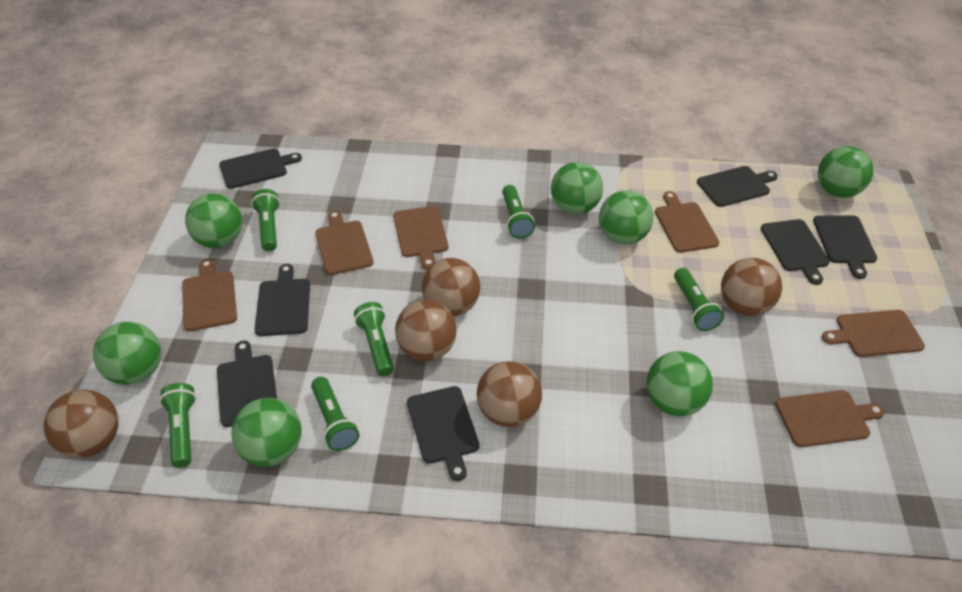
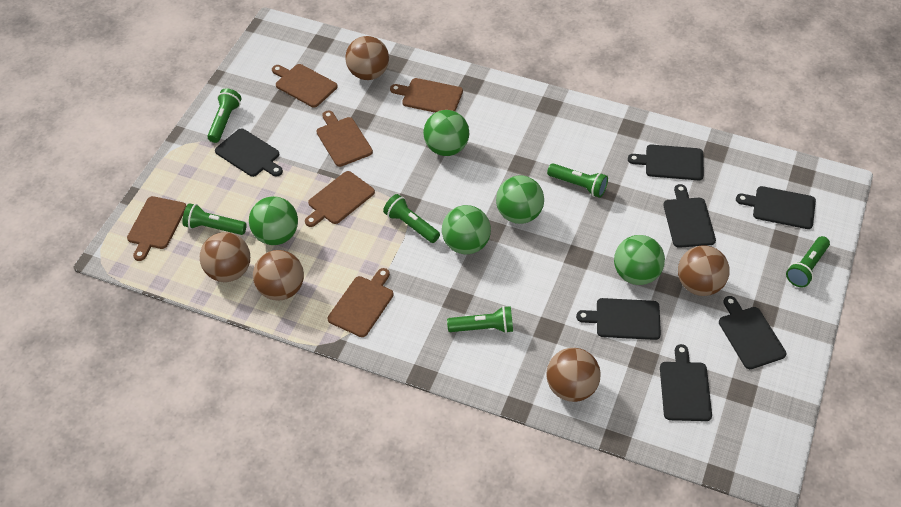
green ball: [93,322,161,385] [185,194,242,248] [231,398,302,467] [551,162,603,214] [599,190,653,245] [646,351,713,416] [818,146,873,198] = 7 -> [249,196,298,245] [423,110,469,156] [442,205,491,254] [496,175,544,224] [614,235,665,285] = 5

